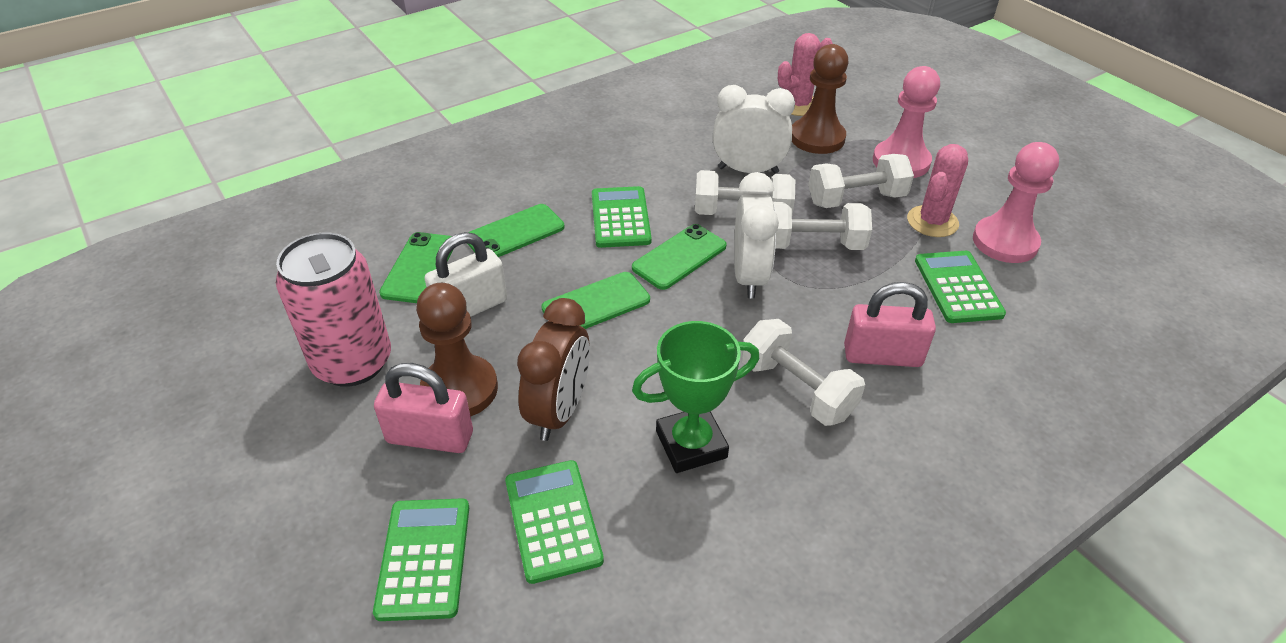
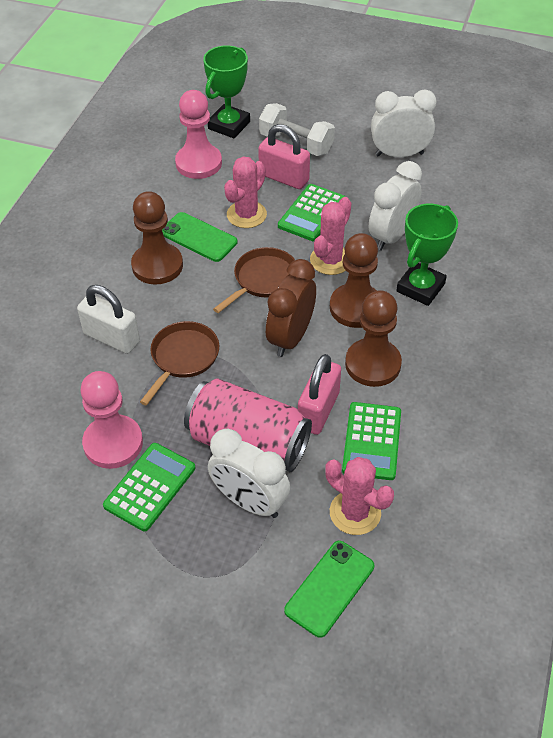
brown pan: none = 0 -> [140,321,219,406] [213,247,295,313] = 2
brown pawn: [416,283,498,416] [792,44,849,154] = 2 -> [131,191,183,285] [330,233,378,328] [345,290,402,387] = 3
green calculator: [373,498,469,621] [505,460,604,584] [592,186,652,248] [915,251,1006,323] = 4 -> [103,443,195,532] [278,184,345,241] [342,402,401,480] = 3
green phone: [379,232,454,303] [468,204,565,257] [541,272,650,329] [632,224,727,290] = 4 -> [162,212,238,262] [284,541,374,638] = 2
green trophy: [632,321,759,473] = 1 -> [203,45,250,138] [396,204,458,306] = 2
pink cactus: [778,33,833,116] [907,144,968,237] = 2 -> [224,156,267,228] [310,197,351,275] [325,457,394,535] = 3
white clock: [713,85,795,174] [734,172,779,299] = 2 -> [208,429,290,518] [369,161,422,251] [371,90,436,157] = 3
white dumbbell: [695,170,795,215] [741,319,865,426] [773,202,872,250] [808,154,914,208] = 4 -> [259,103,335,156] = 1

